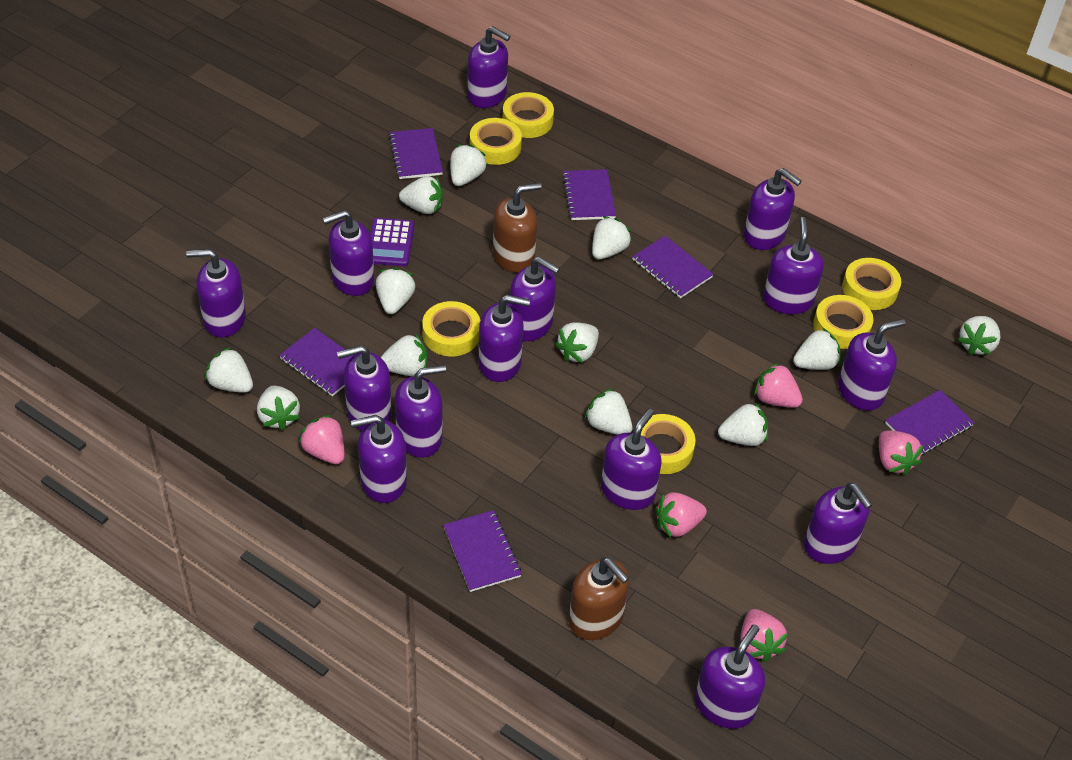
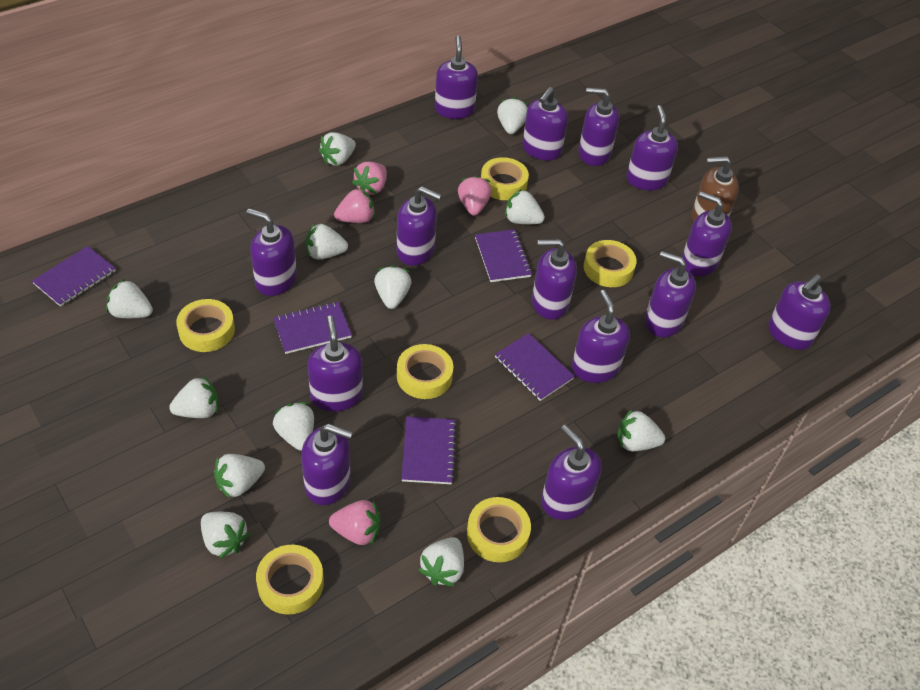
brown soap dispenser: [493,183,542,273] [569,558,629,640] = 2 -> [692,156,739,222] = 1
pink strawberry: [299,415,345,464] [655,492,707,538] [740,609,788,662] [754,363,803,408] [879,430,924,475] = 5 -> [329,500,381,546] [334,188,375,223] [352,161,387,195] [458,175,492,216] = 4
purple calculator: [370,218,414,266] = 1 -> none = 0
purple notebook: [279,328,354,396] [389,128,443,179] [443,510,522,592] [562,169,616,220] [632,236,714,298] [885,390,974,455] = 6 -> [32,246,116,307] [273,302,352,354] [401,417,457,484] [475,229,532,282] [495,333,575,401] = 5

